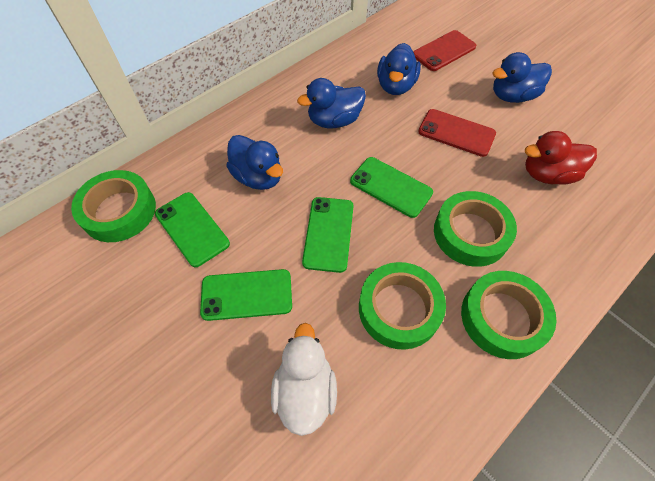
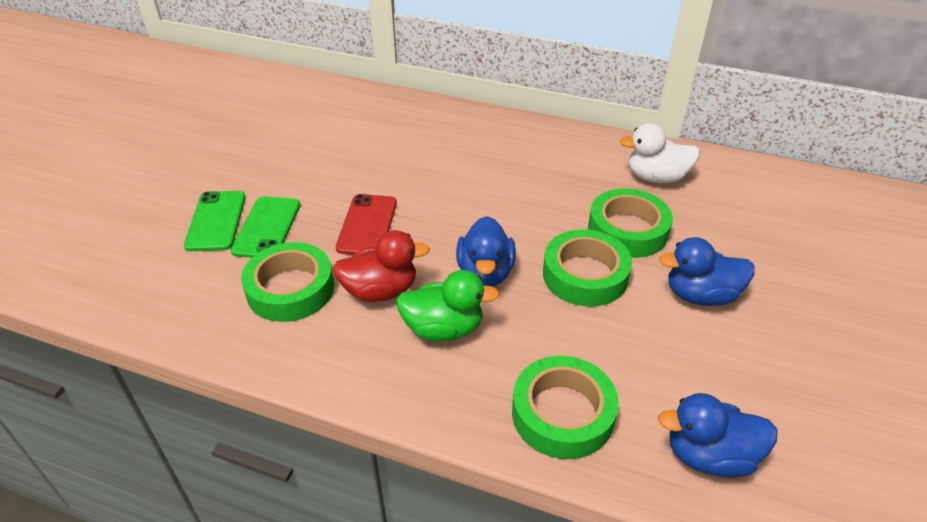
blue duck: [226,135,283,190] [297,78,366,128] [377,43,421,95] [492,52,552,103] = 4 -> [456,216,516,287] [658,393,778,478] [659,237,755,306] = 3
green duck: none = 0 -> [396,270,500,341] = 1
green phone: [155,192,230,267] [200,269,292,321] [302,197,354,273] [350,157,433,218] = 4 -> [184,191,246,251] [231,196,300,258] = 2
red phone: [413,30,476,71] [418,109,496,157] = 2 -> [336,194,397,255] = 1

